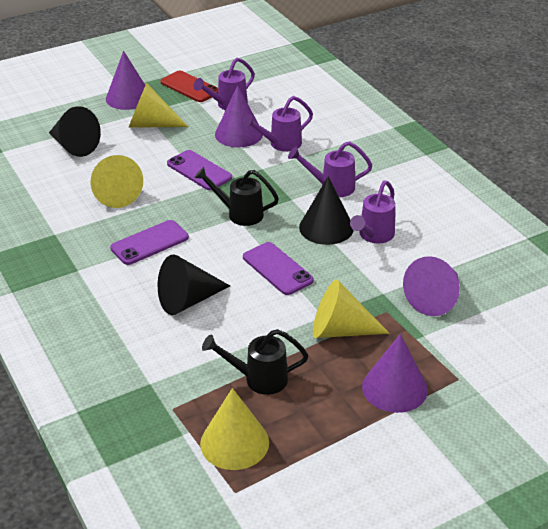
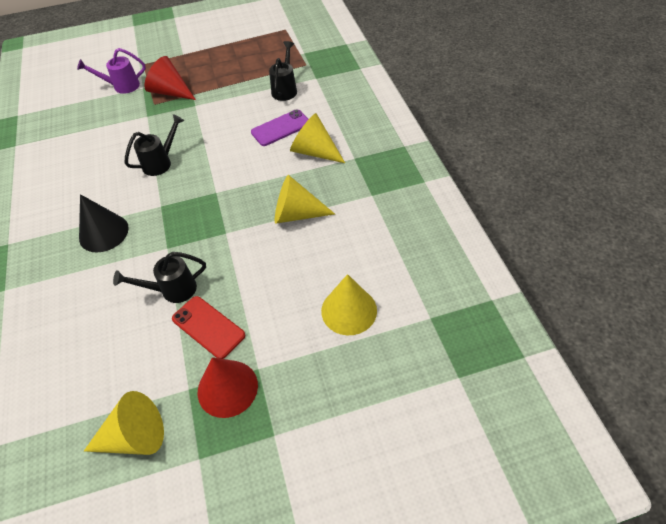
black cone: [49,106,101,157] [158,255,230,315] [299,176,353,245] = 3 -> [79,194,129,252] = 1
black watering can: [194,167,279,226] [202,329,308,395] = 2 -> [113,252,206,303] [125,114,184,176] [269,41,297,101] = 3
purple cone: [106,51,145,110] [215,86,263,147] [362,334,428,413] [403,256,460,316] = 4 -> none = 0
purple phone: [110,220,189,265] [167,150,232,190] [243,242,314,295] = 3 -> [251,109,308,146] = 1
purple watering can: [194,58,255,110] [242,96,313,151] [288,141,372,197] [350,181,395,243] = 4 -> [77,48,146,94] = 1
red cone: none = 0 -> [144,56,196,100] [198,357,258,418] = 2

